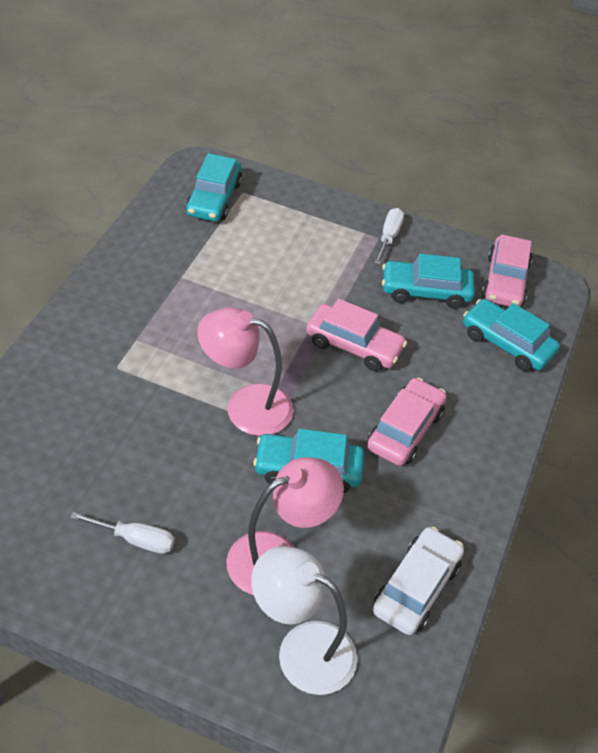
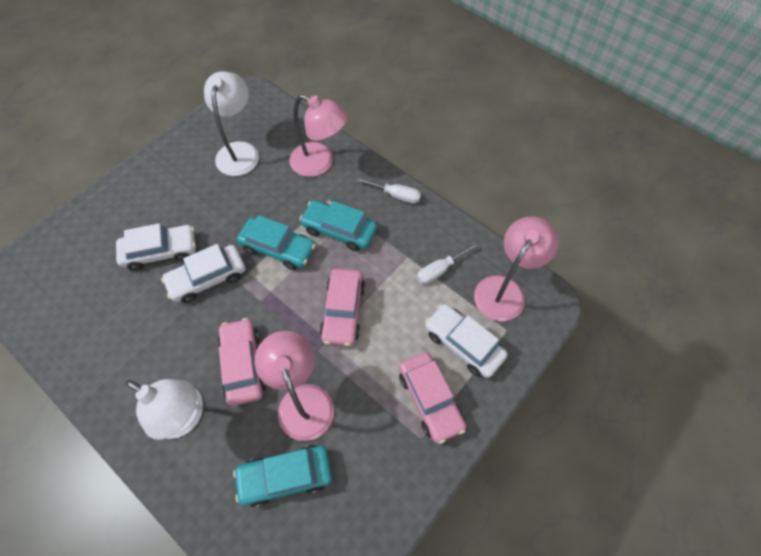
pink lamp: [197,307,293,436] [226,457,344,595] = 2 -> [255,331,334,441] [289,94,348,177] [474,216,559,321] = 3
turquoise car: [185,153,242,222] [253,429,364,493] [382,254,475,309] [463,299,560,371] = 4 -> [233,445,332,507] [237,215,316,270] [299,200,377,251] = 3
white car: [373,527,464,635] = 1 -> [116,223,196,271] [161,244,246,303] [425,304,508,378] = 3
white lamp: [251,546,357,695] = 1 -> [126,379,203,440] [204,71,259,176] = 2

